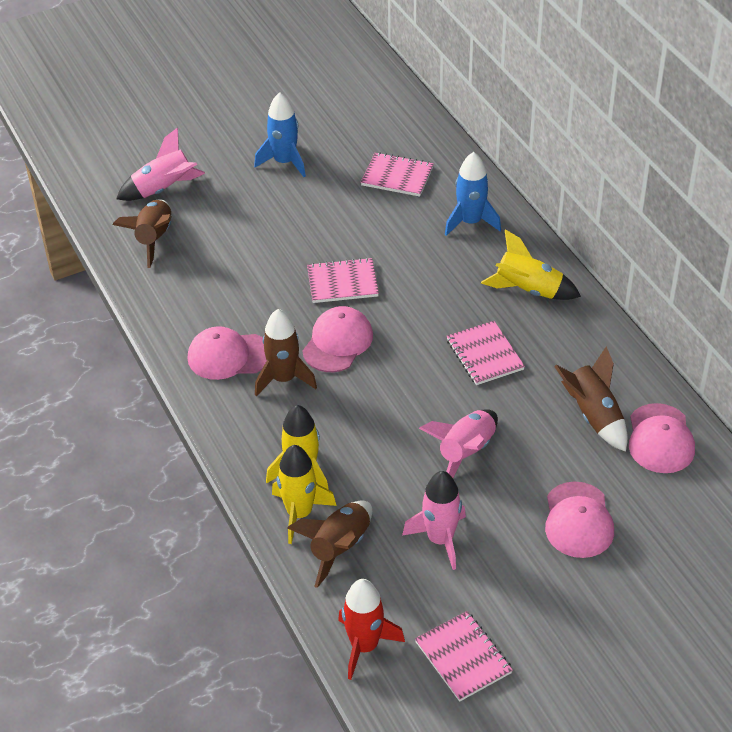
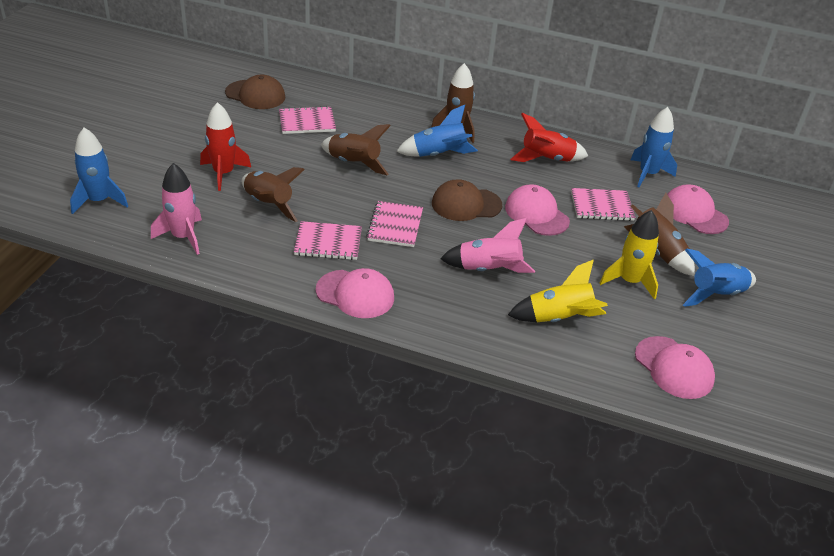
blue rocket: [254,92,306,177] [445,152,501,236] = 2 -> [70,128,128,214] [396,105,478,157] [631,107,677,187] [683,248,756,307] = 4
brown cap: none = 0 -> [225,74,286,109] [432,179,502,221] = 2
pink rocket: [116,127,205,201] [402,471,466,570] [419,409,498,478] = 3 -> [151,163,202,255] [440,218,535,273] = 2
red rocket: [338,579,405,680] = 1 -> [200,102,251,191] [510,113,588,162] = 2
yellow rocket: [266,405,329,490] [272,445,337,544] [481,229,581,300] = 3 -> [508,260,608,322] [600,210,659,300] = 2

